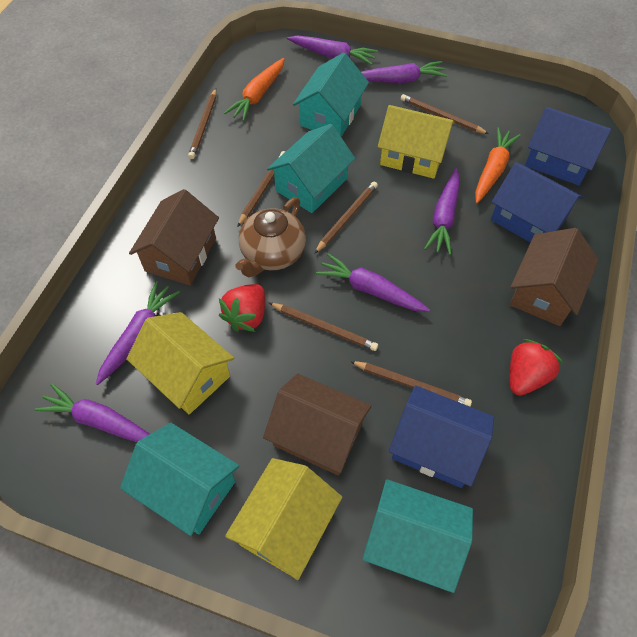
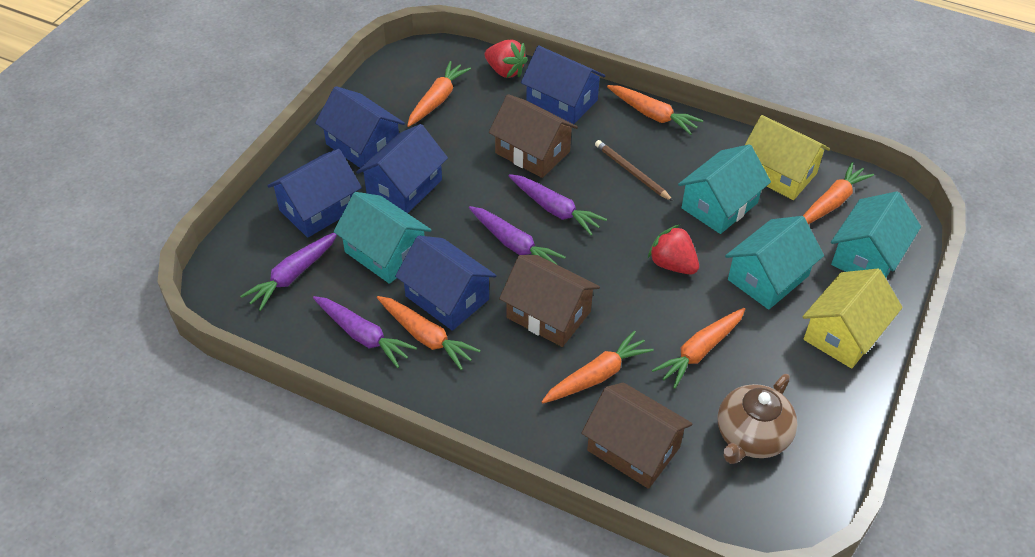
blue house: [389,385,494,488] [491,162,583,243] [525,107,611,186] = 3 -> [267,149,362,238] [315,86,405,168] [356,124,448,213] [395,235,496,331] [521,45,605,124] = 5
brown pencil: [188,89,216,159] [237,151,285,227] [269,303,378,351] [314,182,378,254] [350,361,472,406] [401,94,489,134] = 6 -> [595,140,673,201] = 1
orange carrot: [224,58,285,121] [475,127,521,204] = 2 -> [377,296,481,370] [407,61,471,127] [542,330,654,403] [607,85,703,135] [652,308,745,389] [803,162,874,224] = 6
purple carrot: [34,383,150,442] [96,281,180,385] [287,36,378,65] [316,253,430,312] [361,61,447,83] [424,168,460,255] = 6 -> [240,233,337,311] [313,296,417,368] [469,206,566,264] [508,174,607,236] = 4
yellow house: [126,312,234,414] [225,458,342,580] [378,105,455,179] = 3 -> [745,115,830,200] [802,269,903,369] = 2

